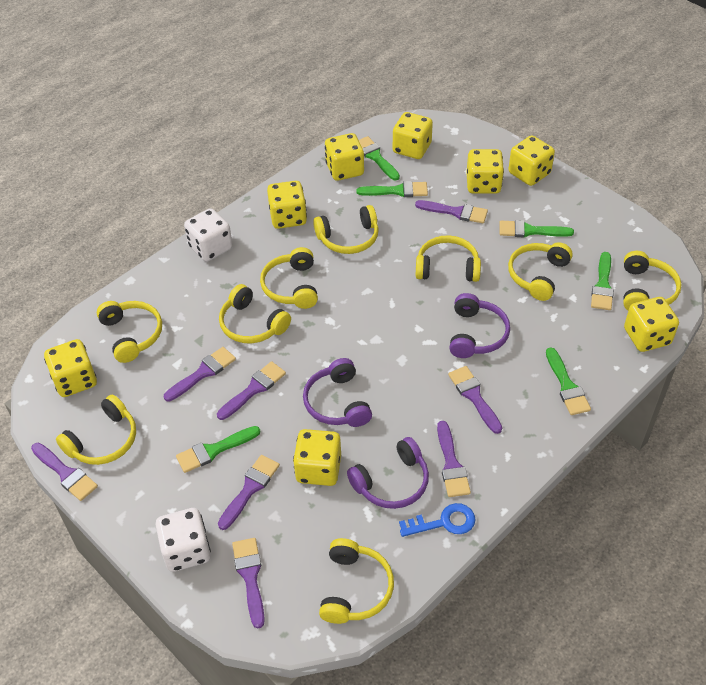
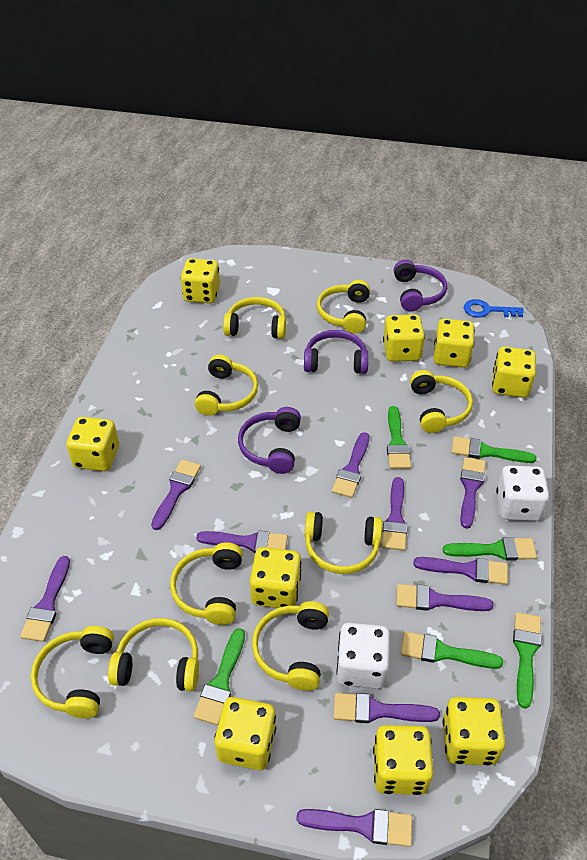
purple brush: [31,443,98,501] [164,347,236,402] [217,361,286,420] [218,455,280,530] [232,538,265,629] [415,200,488,223] [437,421,471,497] [448,366,502,434] = 8 -> [20,556,70,642] [151,460,201,530] [196,531,288,553] [296,809,412,847] [332,432,369,498] [333,693,440,723] [382,477,408,551] [396,584,494,611] [413,557,508,585] [460,457,486,529] = 10
yellow dice: [44,339,97,397] [267,181,307,229] [293,429,341,486] [325,133,364,181] [393,112,433,159] [466,149,504,194] [509,135,555,186] [624,297,679,352] = 8 -> [66,417,119,471] [181,258,220,303] [214,697,276,770] [250,547,301,608] [373,725,433,795] [383,314,425,362] [434,319,475,368] [443,697,505,765] [492,346,536,398] = 9

